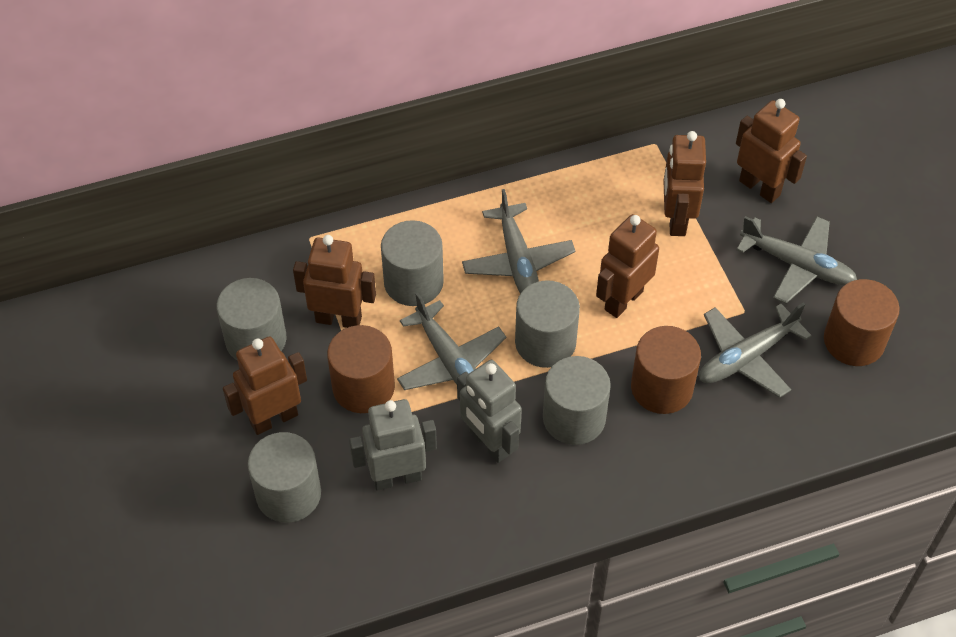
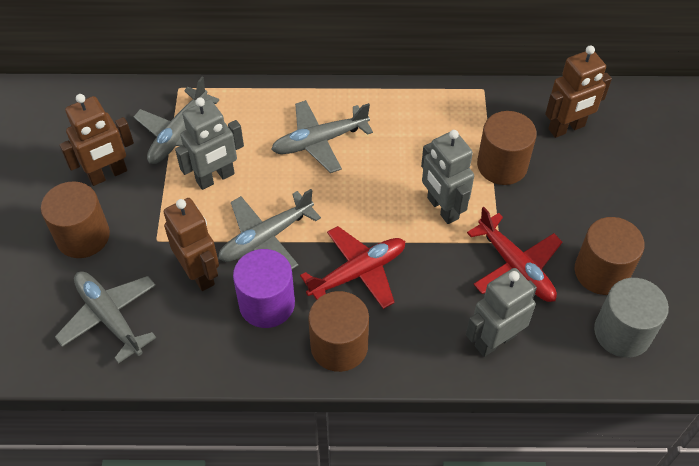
brown cylinder: [327,325,395,413] [631,326,701,414] [824,279,900,366] = 3 -> [41,181,110,258] [308,291,369,372] [477,111,537,185] [575,217,644,295] = 4
brown robot: [223,336,307,435] [293,235,376,328] [596,214,659,318] [663,131,706,236] [736,99,807,203] = 5 -> [59,94,134,186] [164,198,219,291] [545,45,612,138] = 3
grey cylinder: [216,278,287,360] [248,432,321,523] [381,220,444,306] [515,280,580,368] [543,356,611,445] = 5 -> [594,278,669,358] = 1
grey robot: [349,399,437,491] [457,360,522,463] = 2 -> [175,97,244,190] [421,130,474,224] [466,268,537,357] = 3
purple cylinder: none = 0 -> [233,249,295,328] = 1
red plane: none = 0 -> [300,226,405,309] [467,207,562,302] = 2

